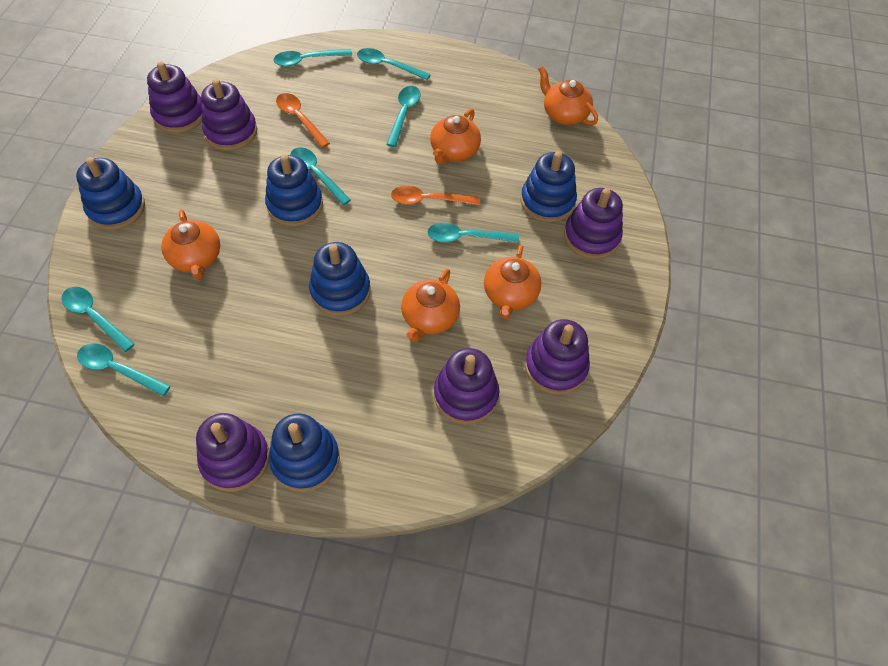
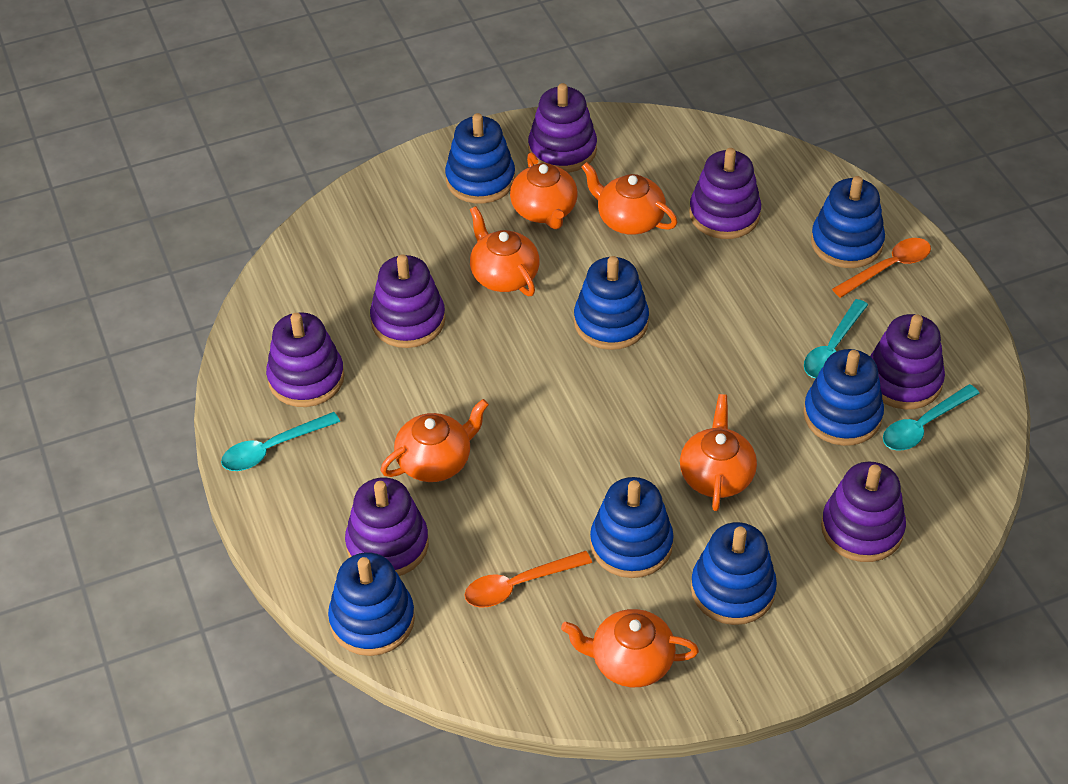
blue stacking toy: [76,157,145,230] [265,155,323,227] [269,414,340,492] [309,242,371,316] [521,151,577,223] = 5 -> [328,552,415,656] [445,113,515,204] [574,256,649,350] [590,477,674,578] [691,522,777,625] [803,349,884,446] [811,176,885,268] = 7
orange teapot: [161,209,220,279] [401,269,460,342] [430,109,481,165] [484,244,541,319] [538,66,598,125] = 5 -> [381,399,489,482] [470,206,540,296] [510,152,578,229] [561,609,699,687] [581,162,677,235] [680,394,757,511] = 6
purple stacking toy: [147,61,202,133] [196,413,270,492] [201,79,257,151] [434,348,499,425] [525,319,590,395] [564,188,623,259] = 6 -> [266,312,345,407] [345,477,429,576] [370,254,446,348] [528,83,597,173] [689,148,761,239] [821,462,906,562] [870,314,945,409] = 7
turquoise spoon: [62,287,135,352] [77,343,170,396] [273,49,352,66] [290,147,351,205] [357,48,431,80] [386,86,421,147] [427,223,519,243] = 7 -> [221,412,340,471] [804,299,868,378] [883,384,980,451] = 3

